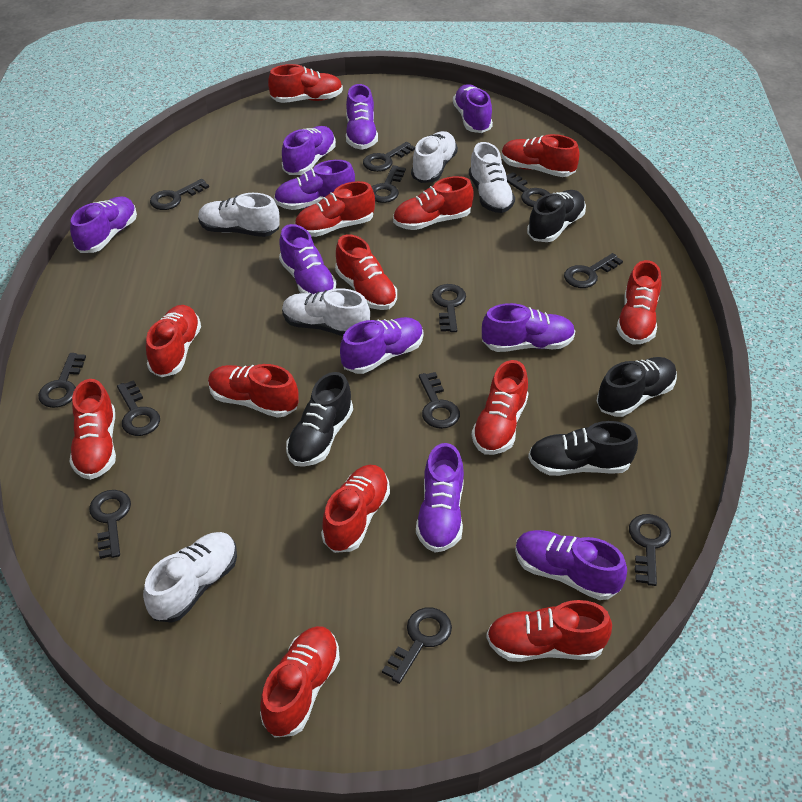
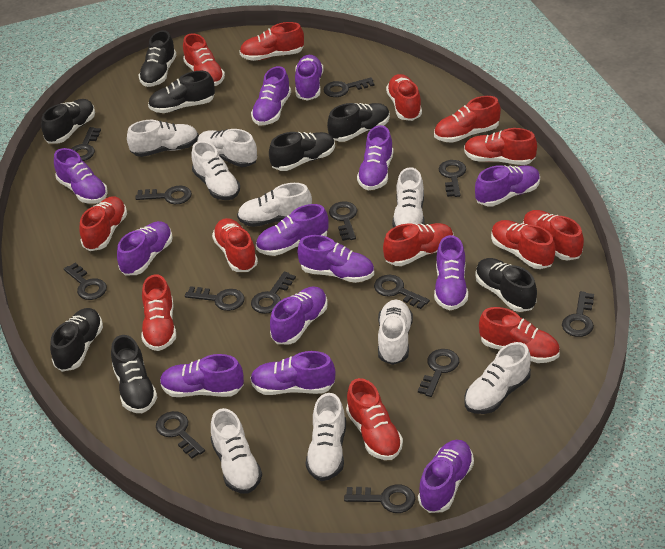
black key: [38,353,86,408] [89,490,131,559] [117,380,160,436] [150,179,209,210] [363,142,415,172] [372,165,406,203] [382,608,452,684] [419,372,460,429] [432,284,466,332] [506,172,550,207] [564,253,623,288] [629,514,671,586] = 12 -> [64,262,107,300] [71,127,101,161] [135,185,192,204] [156,411,205,459] [185,286,245,311] [251,272,296,314] [323,77,375,97] [329,201,357,241] [344,484,415,513] [374,275,430,309] [418,349,459,397] [439,160,466,197] [562,291,594,337] = 13
black shoe: [286,372,353,467] [527,190,586,242] [528,421,638,476] [597,357,677,417] = 4 -> [41,99,95,143] [50,308,103,372] [111,335,157,413] [138,30,176,87] [148,71,215,113] [269,132,335,171] [327,103,390,142] [475,258,537,312] = 8
purple shoe: [70,196,137,253] [274,160,355,210] [279,224,336,294] [282,126,336,175] [340,317,423,374] [346,84,378,150] [416,443,464,553] [453,84,493,133] [482,303,575,352] [515,530,627,600] = 10 -> [54,148,108,204] [117,221,173,276] [160,354,244,397] [250,351,335,395] [251,66,291,126] [256,204,329,256] [270,286,328,344] [295,55,324,101] [297,235,374,283] [357,125,394,190] [418,440,474,513] [434,235,468,310] [475,165,540,206] = 13
white shoe: [143,532,237,623] [198,193,279,237] [282,288,370,336] [411,131,458,183] [469,142,515,213] = 5 -> [127,120,199,157] [191,141,240,200] [197,129,257,167] [211,408,262,493] [237,183,312,227] [306,393,346,481] [378,300,413,365] [392,167,425,228] [464,342,531,414] = 9

